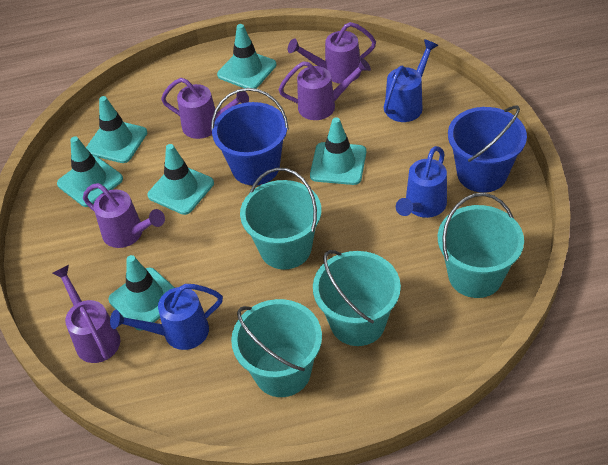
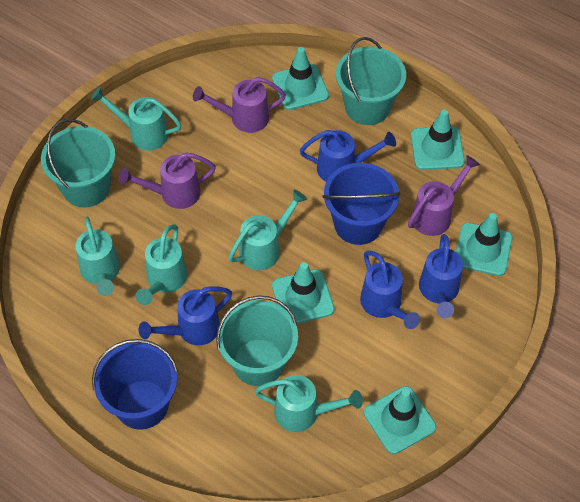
blue watering can: [110,284,223,350] [383,39,438,122] [396,146,447,218] = 3 -> [138,286,232,345] [300,130,396,182] [360,250,420,329] [419,234,463,318] = 4
purple watering can: [52,265,120,363] [83,183,165,248] [161,78,249,139] [278,58,371,120] [288,22,376,84] = 5 -> [119,152,216,209] [193,77,286,133] [408,155,480,236] = 3
turquoise bucket: [231,299,322,397] [240,168,321,269] [313,250,401,346] [438,193,524,298] = 4 -> [41,119,116,208] [216,295,298,386] [336,37,406,125] = 3
turquoise traffic cone: [57,136,123,207] [86,96,147,163] [109,255,175,330] [148,144,214,215] [217,24,276,89] [310,117,366,185] = 6 -> [272,47,329,110] [272,262,334,324] [364,386,436,454] [411,110,465,170] [456,213,513,276] = 5
turquoise watering can: none = 0 -> [76,217,120,296] [91,87,181,150] [136,224,188,305] [228,190,307,270] [254,375,363,432] = 5

